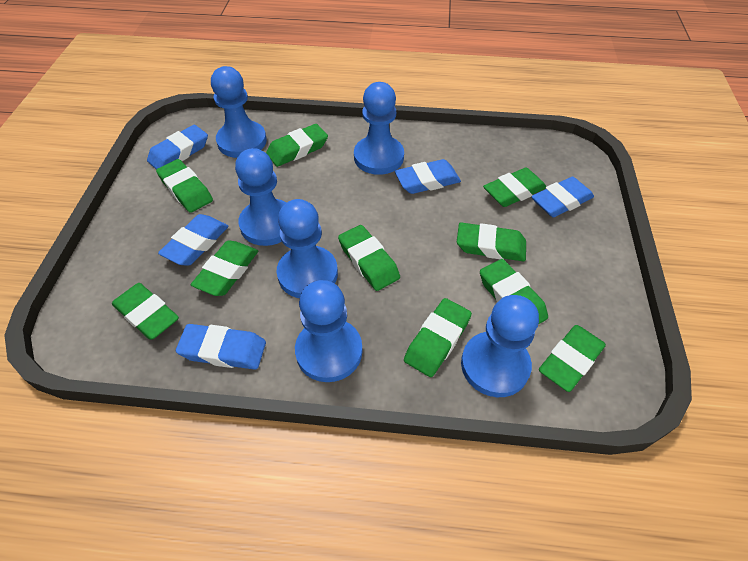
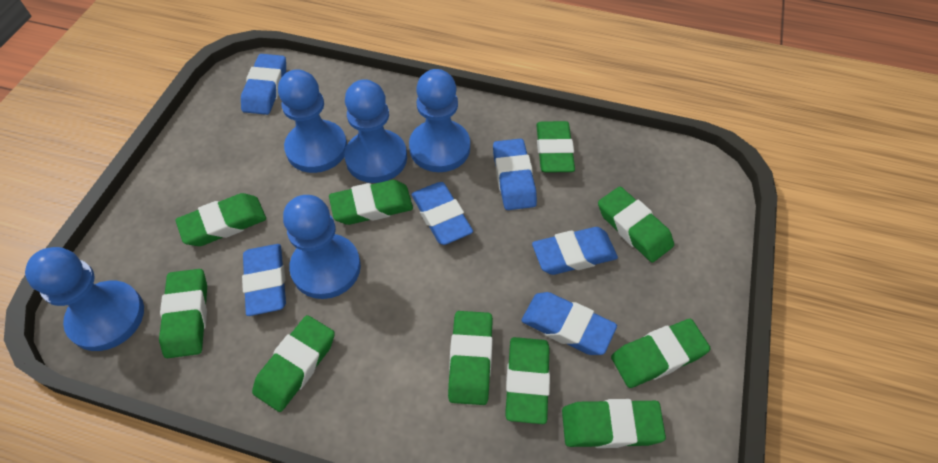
blue eraser: [147,125,208,170] [158,214,229,266] [176,324,266,370] [395,159,461,194] [531,177,594,217] = 5 -> [241,54,286,115] [242,244,286,316] [412,182,473,245] [493,139,537,210] [521,292,617,355] [532,227,618,275] = 6
blue pawn: [211,66,267,158] [235,148,286,246] [277,199,338,298] [295,280,362,382] [354,82,404,175] [461,295,539,397] = 6 -> [25,247,144,351] [278,69,347,173] [283,195,361,299] [344,79,407,183] [409,69,470,172] = 5

